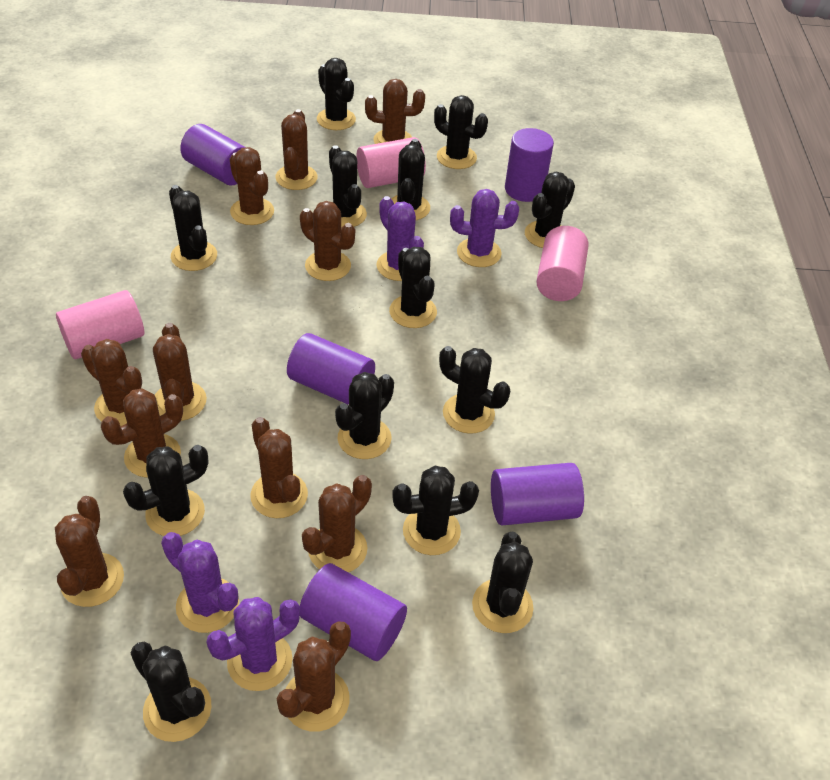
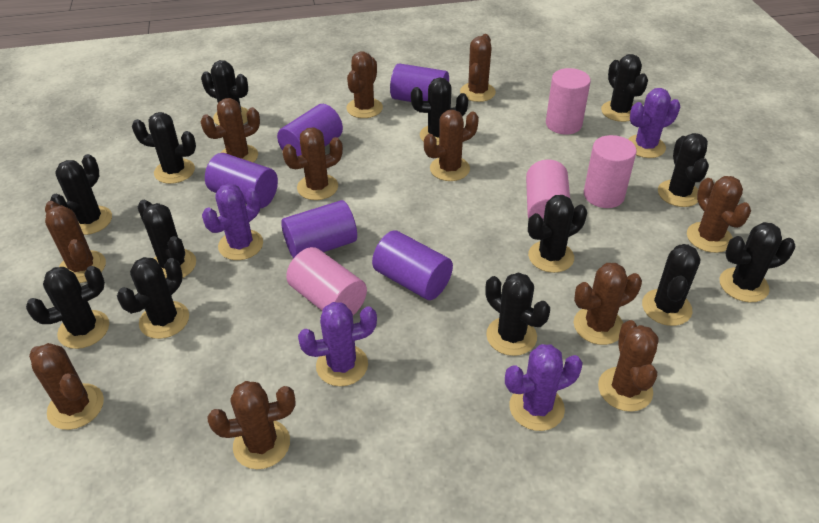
pink cylinder: [56,290,144,359] [356,137,426,188] [536,226,589,301] = 3 -> [286,247,367,315] [526,159,570,219] [546,68,591,134] [584,135,637,208] = 4

